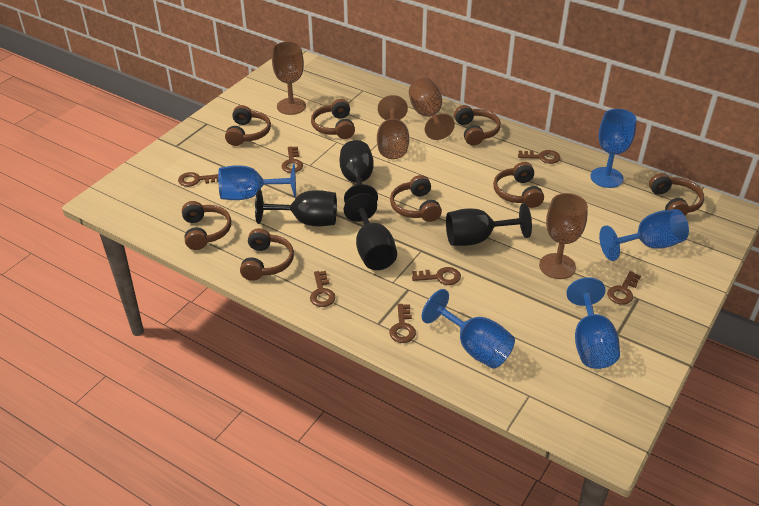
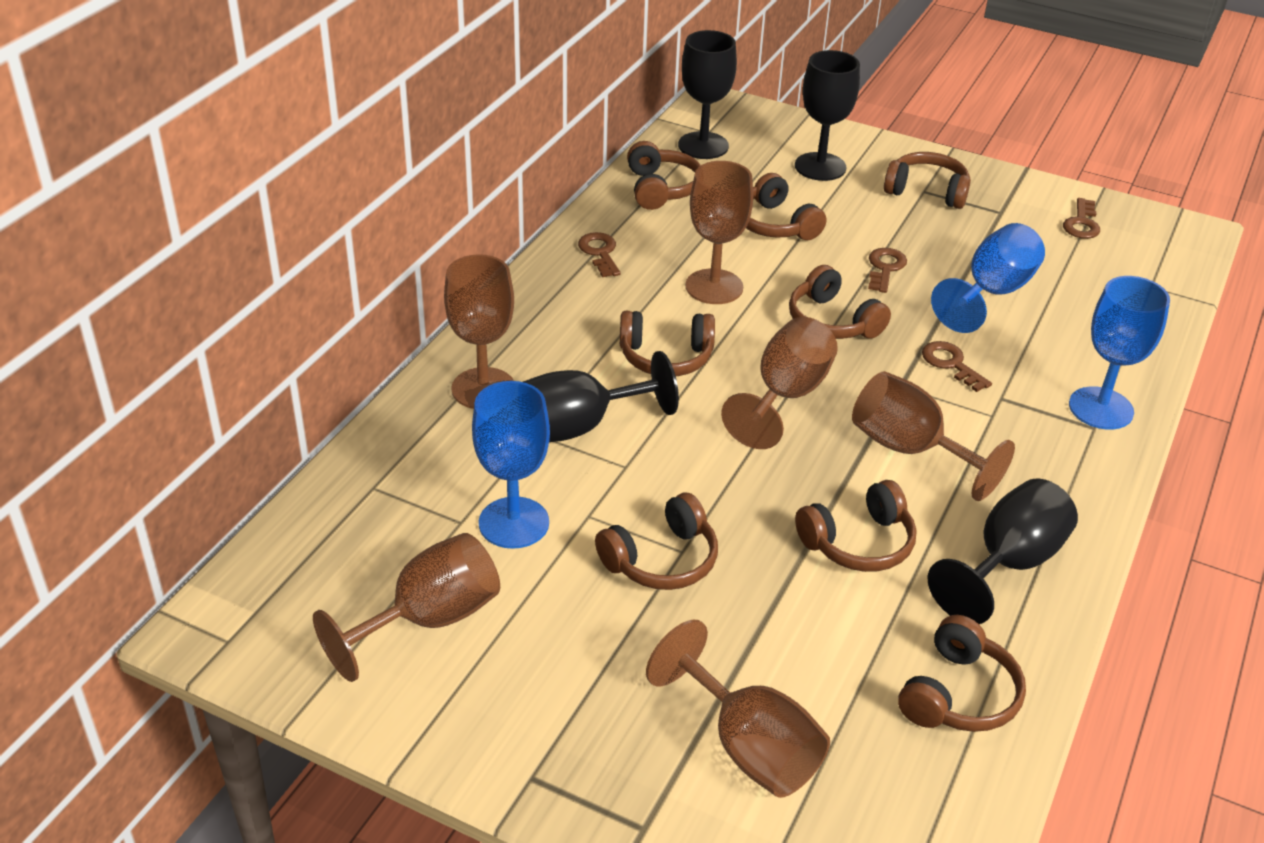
blue goblet: [218,164,296,200] [422,289,515,369] [566,278,620,369] [590,109,637,188] [599,209,689,261] = 5 -> [472,381,550,549] [931,223,1045,333] [1069,276,1170,430] = 3
brown goblet: [272,41,306,115] [377,95,409,159] [409,78,455,140] [539,193,588,279] = 4 -> [313,533,500,682] [444,254,514,409] [646,619,830,798] [685,161,753,304] [721,317,838,449] [852,371,1015,501] = 6
brown key: [178,172,218,187] [282,146,303,173] [310,271,335,307] [389,304,416,343] [412,267,461,285] [518,150,560,164] [607,271,641,304] = 7 -> [578,232,621,277] [868,248,907,293] [922,341,992,392] [1063,198,1100,239] = 4

